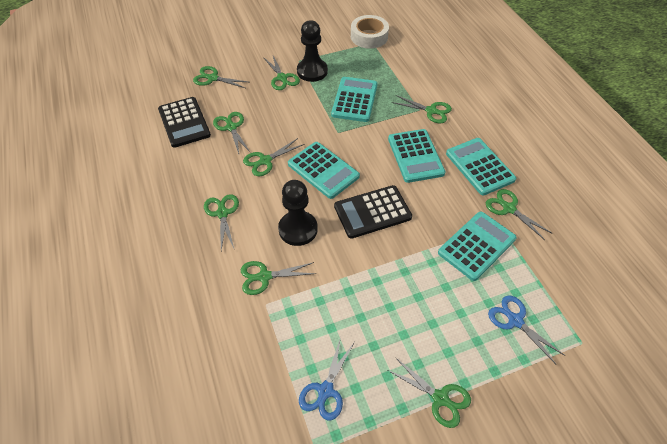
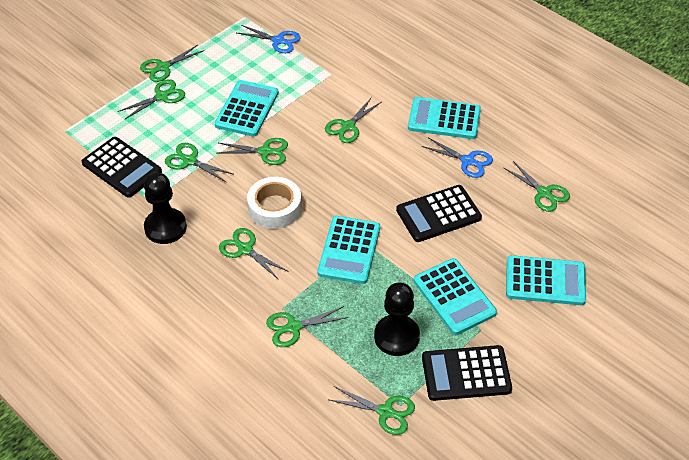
black calculator: [158,97,211,148] [334,185,412,239] = 2 -> [82,137,162,198] [396,185,482,242] [422,345,512,401] = 3

